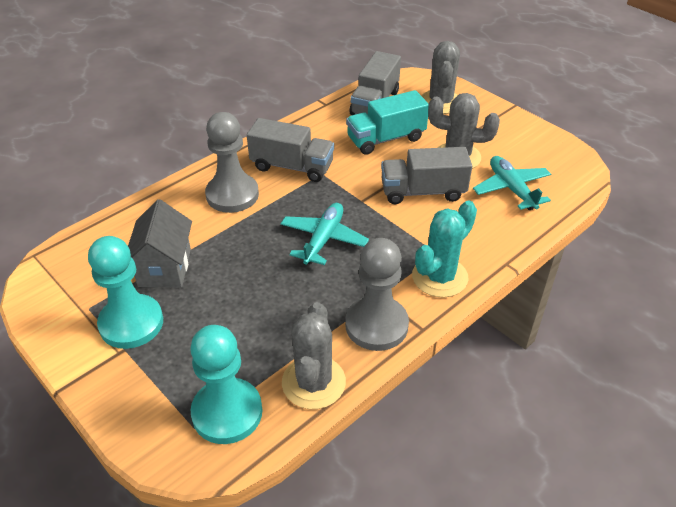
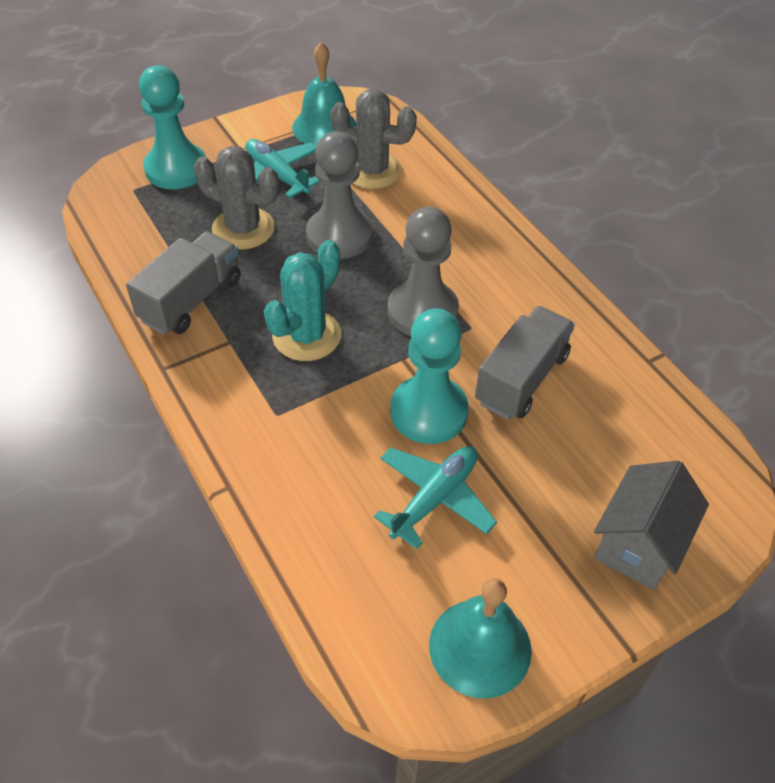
grey cactus: [282,302,346,409] [421,41,460,114] [428,93,500,169] = 3 -> [194,146,279,249] [330,89,417,189] = 2
grey truck: [247,118,334,182] [350,51,401,115] [381,147,472,204] = 3 -> [126,231,241,335] [475,306,575,419] = 2
turquoise bell: none = 0 -> [292,42,356,146] [429,578,532,698] = 2
turquoise truck: [346,90,429,155] = 1 -> none = 0

